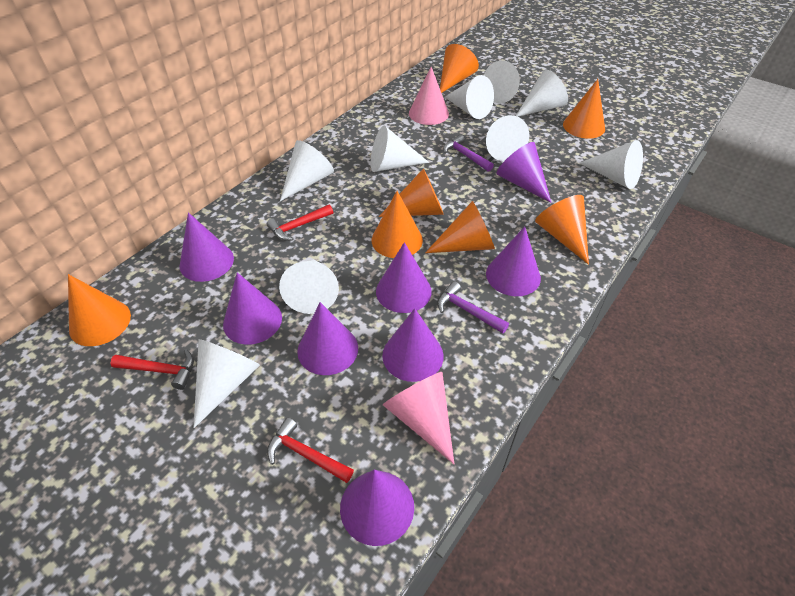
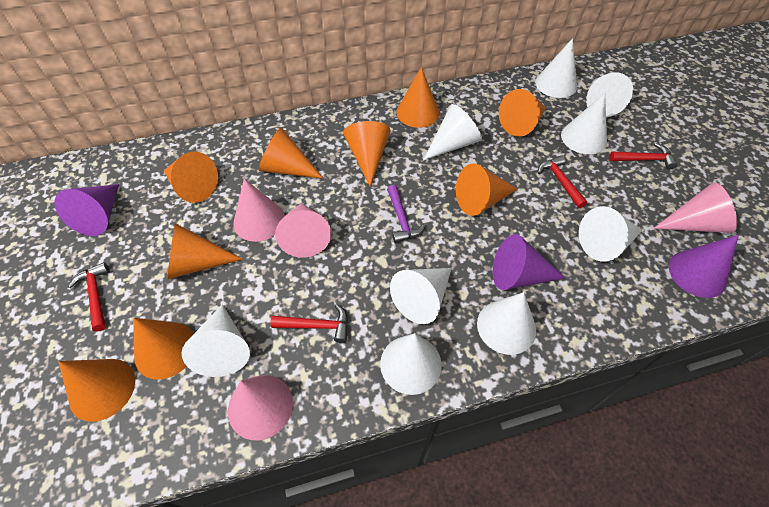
orange cone: [68,274,131,346] [372,191,423,258] [379,168,444,217] [425,201,495,253] [440,44,479,93] [535,195,589,265] [563,79,605,139] = 7 -> [58,359,135,422] [133,318,194,380] [164,152,218,203] [168,223,243,279] [259,127,323,179] [343,121,390,187] [396,67,440,128] [456,163,517,216] [499,89,546,137] = 9
pink cone: [383,372,454,464] [409,67,449,125] = 2 -> [228,375,293,440] [233,179,285,242] [275,203,331,258] [653,182,737,233] = 4
purple cone: [179,212,234,282] [223,272,282,345] [297,302,358,375] [340,470,414,546] [376,242,432,313] [382,308,444,382] [486,226,541,296] [496,142,551,203] = 8 -> [54,184,119,236] [493,234,565,290] [669,235,739,298] = 3
purple hammer: [437,281,509,334] [443,135,494,172] = 2 -> [387,185,426,243] = 1
red hammer: [111,349,194,390] [267,204,333,241] [267,418,354,483] = 3 -> [68,262,109,332] [270,304,348,343] [538,155,587,208] [610,143,677,170] = 4

